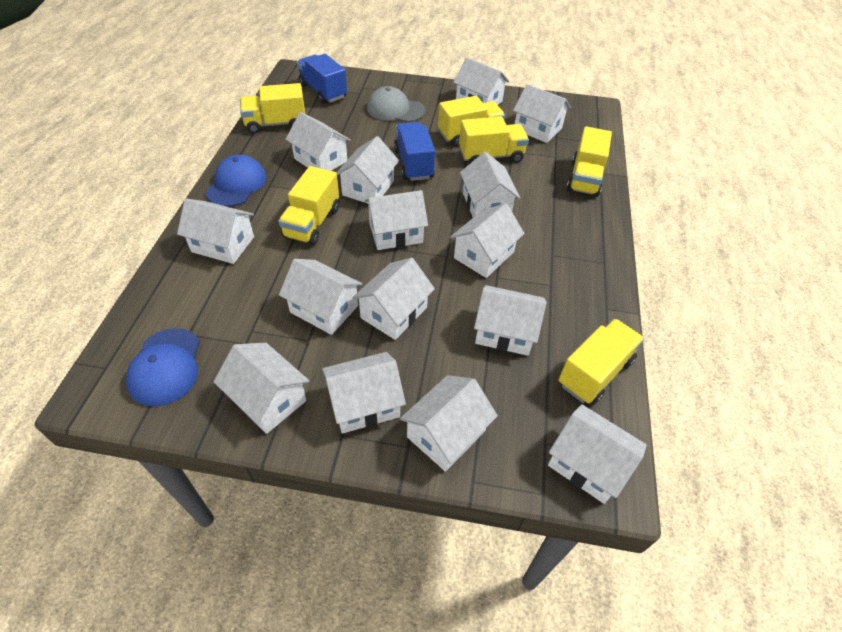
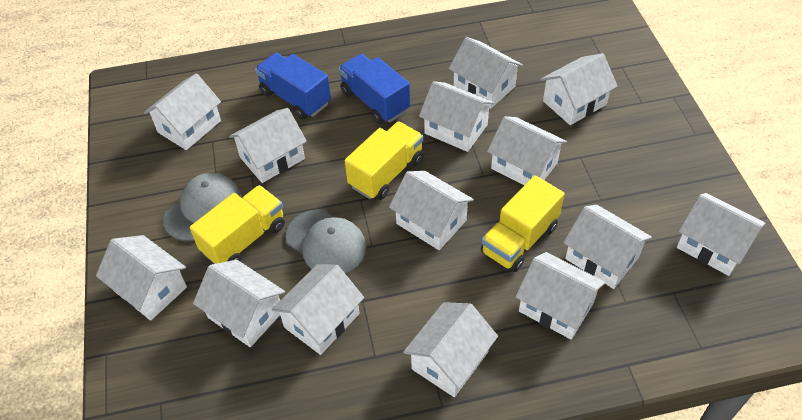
blue cap: [126,328,200,406] [206,155,266,207] = 2 -> none = 0
grey cap: [367,86,425,122] = 1 -> [163,173,242,241] [286,209,366,273] = 2
white house: [177,198,254,264] [214,343,309,434] [279,259,362,335] [286,112,351,171] [322,352,406,434] [337,136,399,203] [352,258,435,340] [365,190,428,250] [400,375,498,472] [450,203,524,278] [453,57,509,105] [460,152,520,217] [474,285,547,356] [513,84,571,143] [548,404,647,504] = 15 -> [96,235,187,320] [144,73,221,150] [193,260,285,347] [229,108,307,183] [272,264,364,355] [389,171,474,250] [403,302,498,397] [419,81,494,152] [449,37,523,109] [487,116,567,185] [515,252,605,340] [540,53,618,125] [563,205,652,289] [677,193,766,276] = 14
yellow truck: [240,83,305,134] [278,166,339,245] [438,96,505,147] [459,117,529,164] [558,319,644,405] [567,126,612,197] = 6 -> [190,185,285,264] [345,121,423,200] [481,175,564,272] = 3

